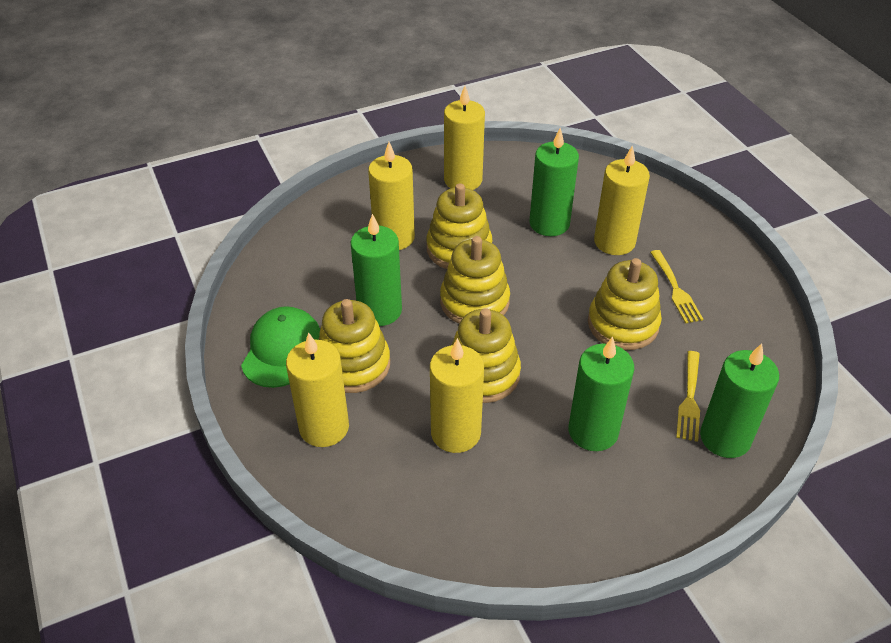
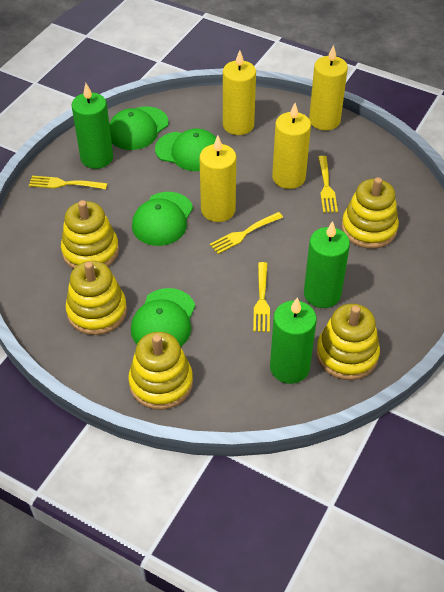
green candle: [351,214,402,326] [529,128,579,236] [569,337,634,451] [700,344,779,458] = 4 -> [72,83,113,169] [270,298,317,384] [304,221,350,308] = 3
green cap: [241,306,320,388] = 1 -> [109,107,169,150] [131,288,195,347] [132,192,193,246] [155,128,216,171] = 4
yellow candle: [286,333,349,447] [368,142,415,250] [430,338,484,453] [444,86,485,190] [594,145,650,255] = 5 -> [199,136,236,222] [223,50,256,135] [272,103,311,189] [309,45,348,130] = 4
yellow fork: [650,250,703,323] [676,351,700,442] = 2 -> [29,176,107,189] [210,212,283,254] [253,262,270,332] [318,156,338,213] = 4

